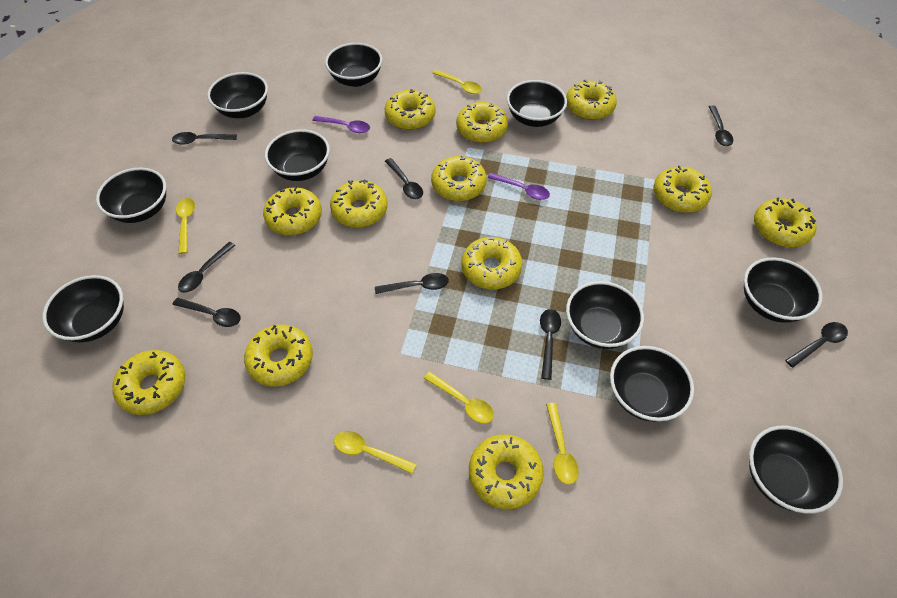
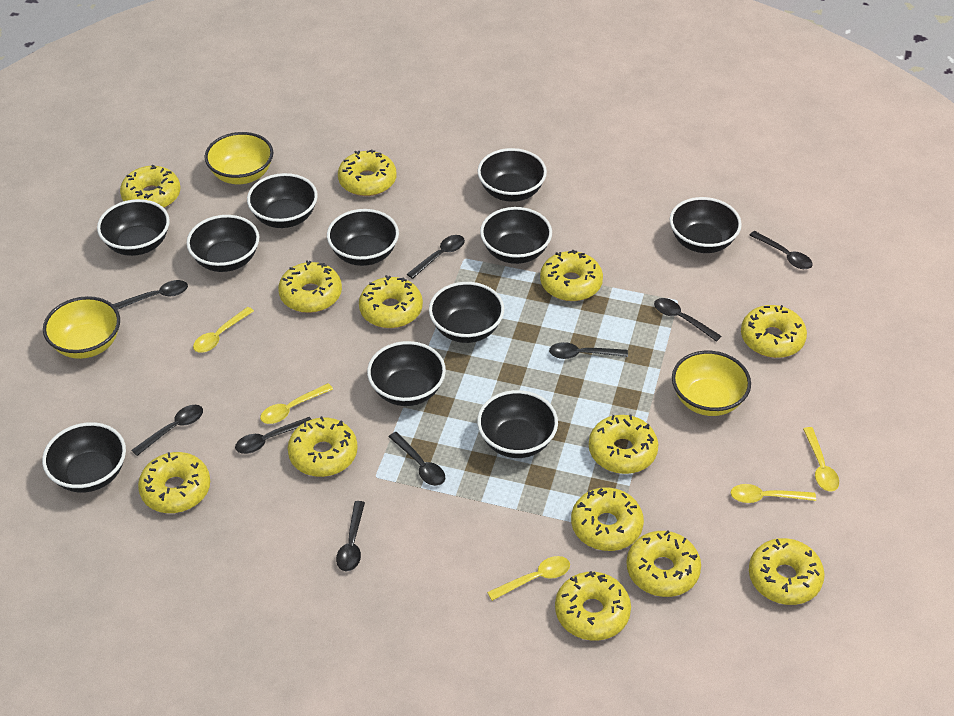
black bowl: [42,275,124,342] [96,168,166,223] [207,72,268,118] [265,129,330,181] [325,43,383,87] [507,80,567,127] [566,281,644,349] [610,346,694,422] [744,258,822,323] [749,426,843,514] = 10 -> [42,422,126,493] [97,199,170,256] [186,215,259,272] [247,173,318,228] [327,209,399,266] [367,341,446,406] [429,282,504,343] [477,148,547,202] [477,390,558,458] [480,207,552,264] [670,197,742,253] = 11
black spoon: [172,132,237,145] [173,298,241,327] [178,242,235,293] [375,273,449,294] [385,158,423,199] [540,309,561,380] [708,105,733,146] [785,322,848,368] = 8 -> [113,280,188,310] [132,405,203,456] [235,417,312,454] [336,501,365,571] [389,432,445,486] [407,235,465,279] [549,342,628,359] [654,298,721,342] [750,231,813,269] = 9
purple spoon: [312,116,370,133] [488,173,550,200] = 2 -> none = 0
yellow bowl: none = 0 -> [43,296,120,359] [204,132,273,184] [672,351,751,416] = 3
yellow donut: [112,350,185,415] [244,324,313,387] [263,187,322,235] [330,180,388,228] [385,89,435,130] [431,156,487,201] [456,102,508,143] [461,237,522,290] [469,434,544,509] [566,80,617,120] [654,166,712,213] [754,197,816,247] = 12 -> [120,165,180,208] [138,452,210,513] [278,260,342,313] [287,416,358,477] [338,149,396,196] [359,275,423,328] [540,250,603,301] [555,571,631,641] [571,487,644,551] [589,415,658,474] [626,530,701,597] [741,305,807,358] [749,538,825,605] = 13

